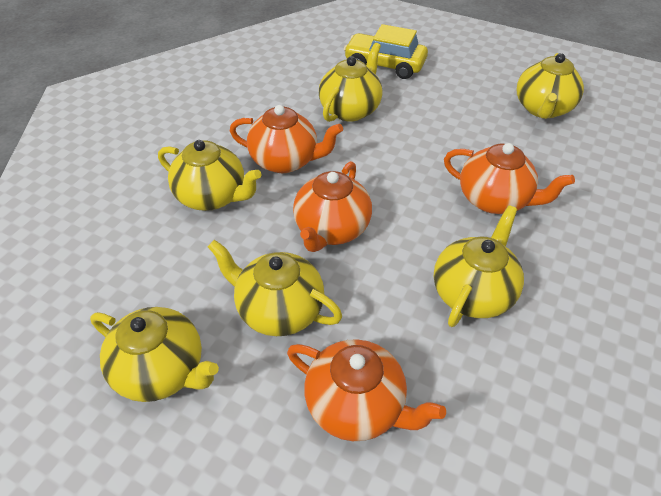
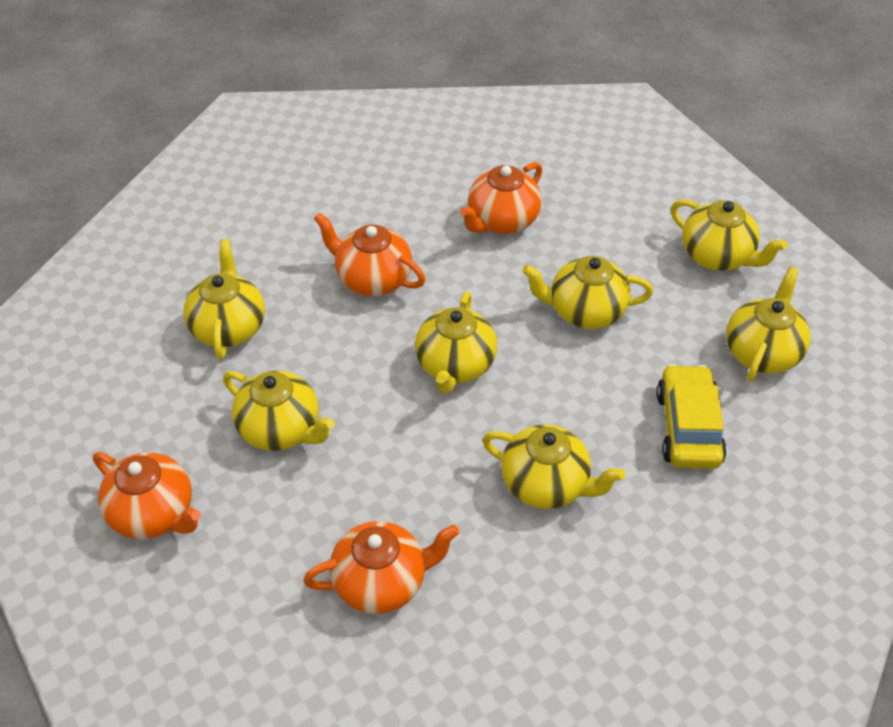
yellow teapot: [90,307,219,402] [158,140,261,211] [208,240,342,336] [319,43,382,122] [434,205,524,327] [517,53,584,119] = 6 -> [184,239,265,360] [223,371,335,451] [415,291,497,394] [482,424,625,509] [522,256,653,329] [671,199,787,271] [726,266,811,382] = 7

